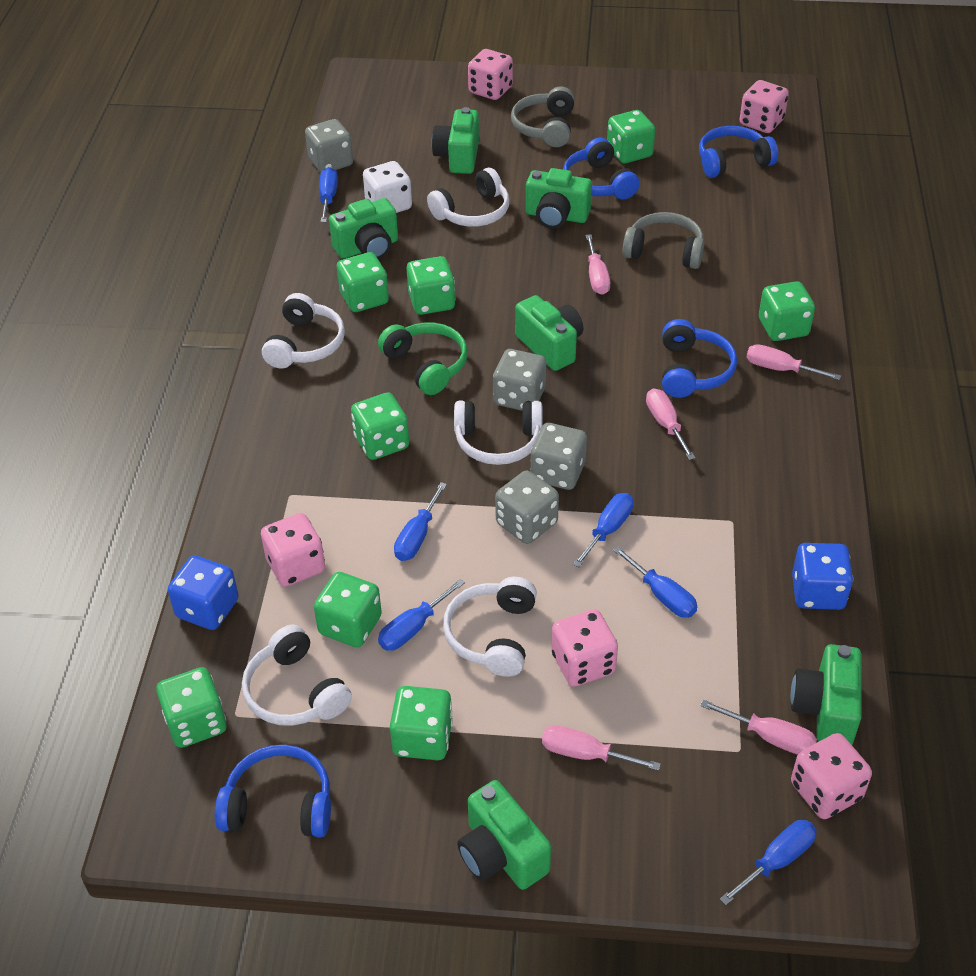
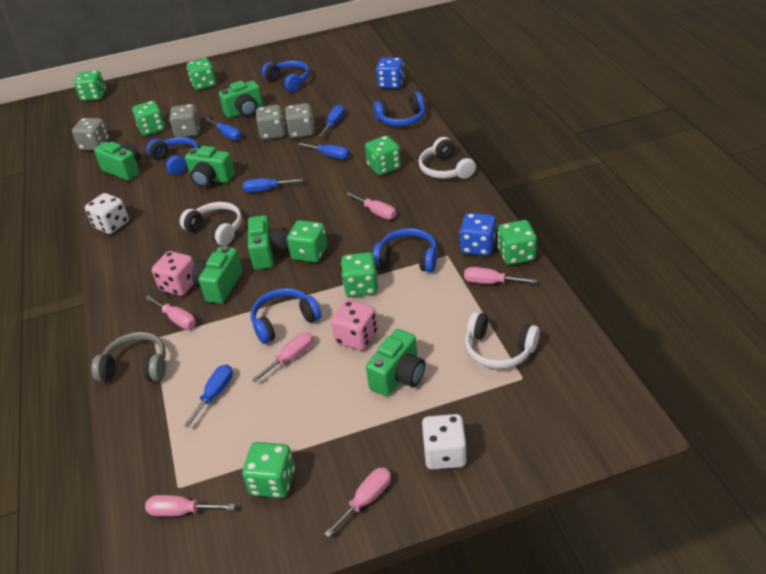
blue headphones: [215,745,331,838] [563,138,640,200] [662,319,737,398] [699,126,778,178] = 4 -> [147,137,199,175] [251,288,321,344] [262,61,310,92] [373,92,425,126] [373,228,437,272] = 5
blue screwdriver: [319,167,338,222] [378,579,465,650] [394,482,447,561] [573,493,634,567] [613,546,697,618] [720,820,817,905] = 6 -> [184,364,233,428] [205,118,241,140] [243,178,303,192] [298,142,349,159] [319,104,345,137] = 5
green headphones: [378,323,468,395] = 1 -> none = 0
grey headphones: [511,86,575,147] [623,212,704,269] = 2 -> [91,332,166,381] = 1
pink dice: [261,513,325,587] [468,49,513,100] [551,609,618,687] [740,80,789,133] [791,733,872,819] = 5 -> [152,251,194,296] [331,300,377,350] = 2
pink screwdriver: [542,725,661,771] [586,234,610,295] [646,388,695,460] [700,700,817,755] [746,344,841,380] = 5 -> [145,295,196,329] [145,495,235,517] [252,332,313,382] [324,468,391,538] [346,192,396,219] [464,267,537,284] = 6
white dice: [363,161,412,213] = 1 -> [85,193,129,234] [422,414,467,470] = 2
white headphones: [242,625,352,726] [262,293,345,368] [427,168,509,227] [443,577,537,677] [454,401,543,465] = 5 -> [180,202,242,246] [419,137,476,179] [465,311,540,369] = 3

